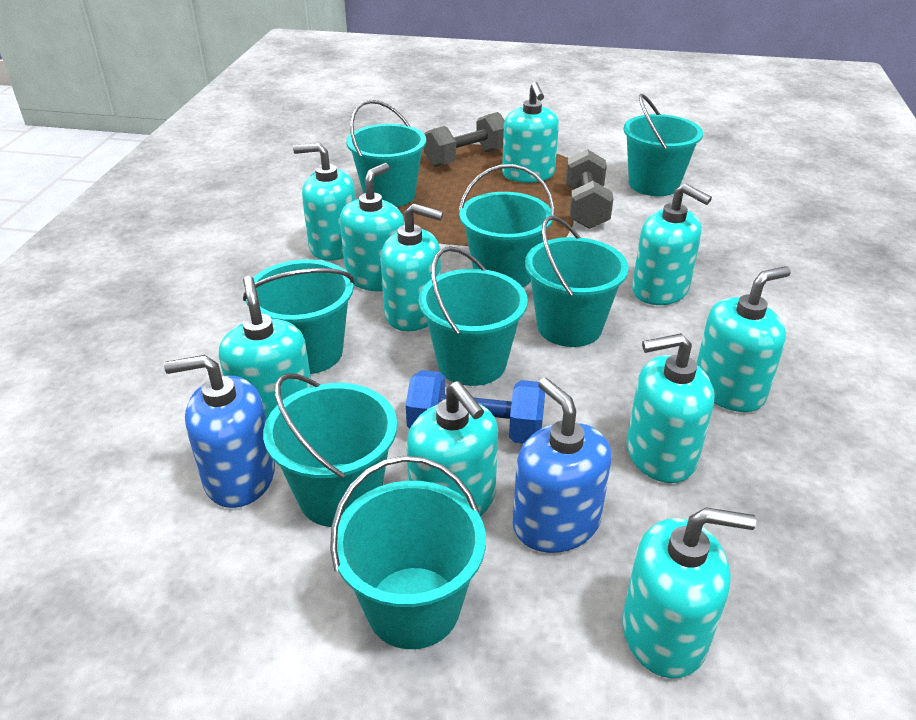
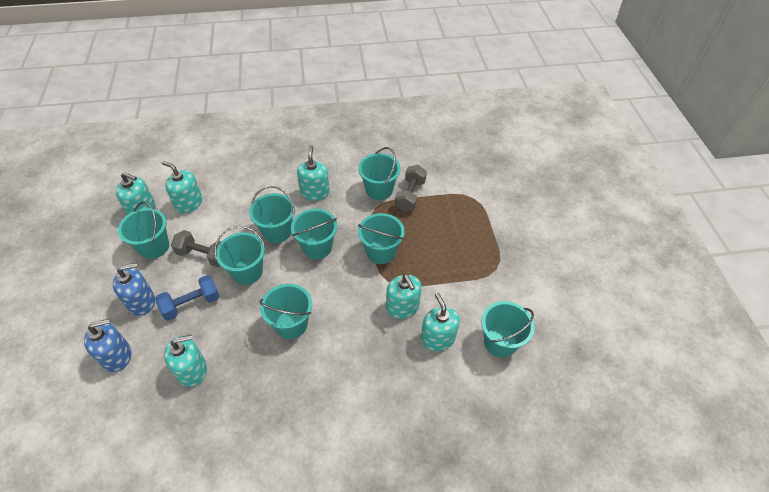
turquoise soap dispenser: [219,276,312,420] [293,143,356,261] [340,163,405,291] [381,203,443,331] [406,381,498,516] [502,82,559,183] [622,507,756,678] [627,333,714,483] [632,183,712,305] [696,266,791,412] = 10 -> [116,172,155,215] [161,161,202,214] [164,334,207,387] [297,145,330,201] [386,274,422,319] [421,293,460,351] = 6

